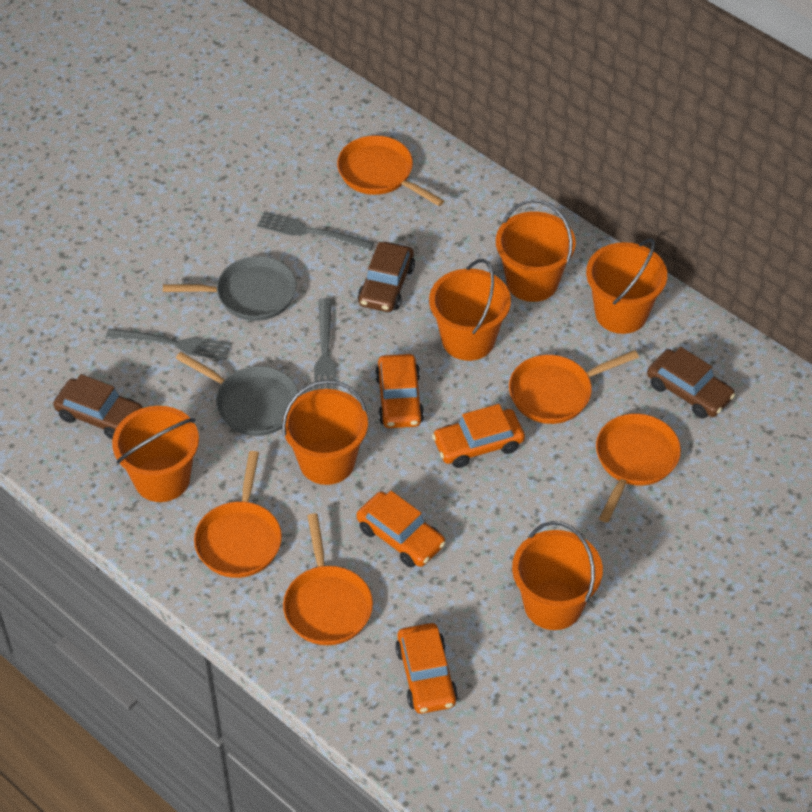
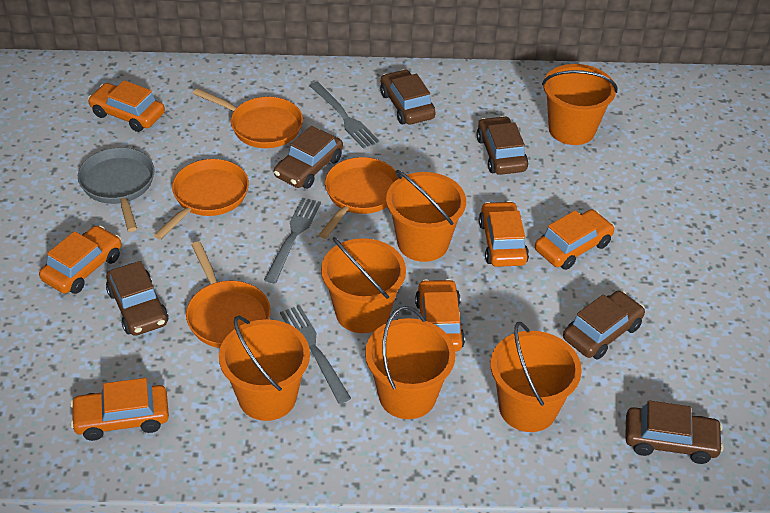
brown car: [53,374,143,439] [358,242,415,312] [647,347,735,419] = 3 -> [106,261,168,336] [274,126,343,189] [380,69,436,125] [476,116,528,175] [563,290,645,359] [625,401,724,464] = 6
grey pan: [163,256,296,321] [176,352,299,436] = 2 -> [78,147,154,232] = 1
orange car: [356,491,446,568] [375,354,424,428] [395,623,458,714] [432,404,525,468] = 4 -> [39,225,122,294] [70,378,169,441] [88,80,165,132] [415,279,465,352] [479,201,529,267] [535,209,615,270] = 6
orange pan: [194,451,282,578] [283,513,373,645] [337,135,444,206] [509,350,639,424] [596,414,681,523] = 5 -> [154,159,249,239] [186,241,271,348] [193,88,303,148] [319,157,399,239] = 4

